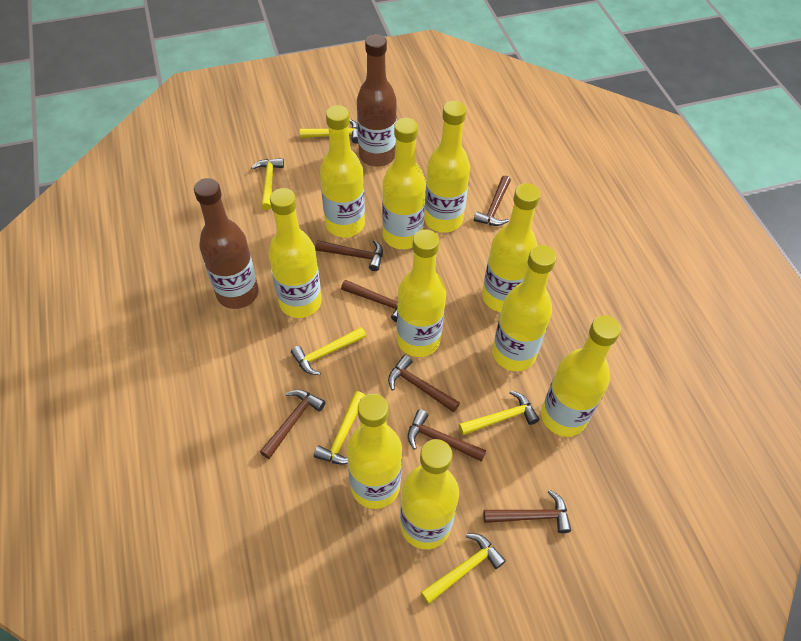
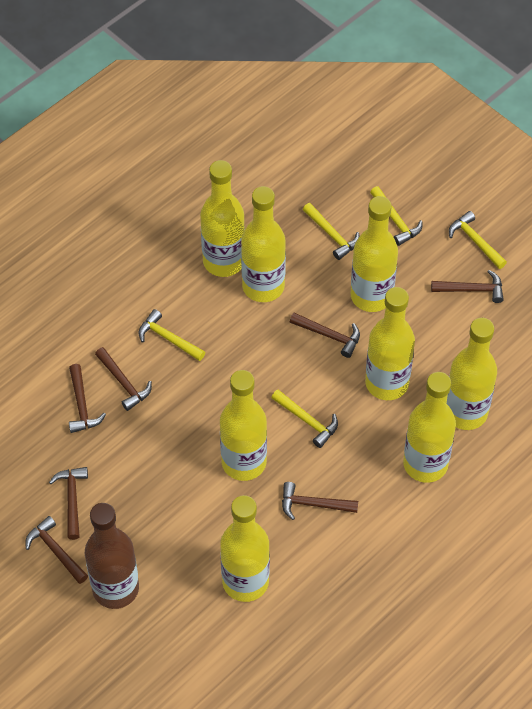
brown bottle: [194,178,259,309] [357,34,397,167] = 2 -> [85,503,139,609] = 1
yellow bottle: [268,188,322,318] [320,105,365,237] [347,394,402,509] [382,118,426,249] [397,230,446,357] [400,439,459,549] [424,101,470,233] [482,183,540,312] [492,245,556,371] [541,315,621,437] = 10 -> [200,160,245,277] [220,370,267,481] [220,495,270,602] [241,186,286,302] [351,196,398,312] [365,287,415,400] [403,372,456,483] [447,318,497,430] = 8
yellow hammer: [251,158,284,210] [291,327,366,375] [300,119,358,144] [314,391,365,465] [421,533,506,604] [459,390,539,436] = 6 -> [139,309,205,361] [271,390,338,448] [303,203,360,260] [370,186,423,246] [449,211,507,269] = 5

